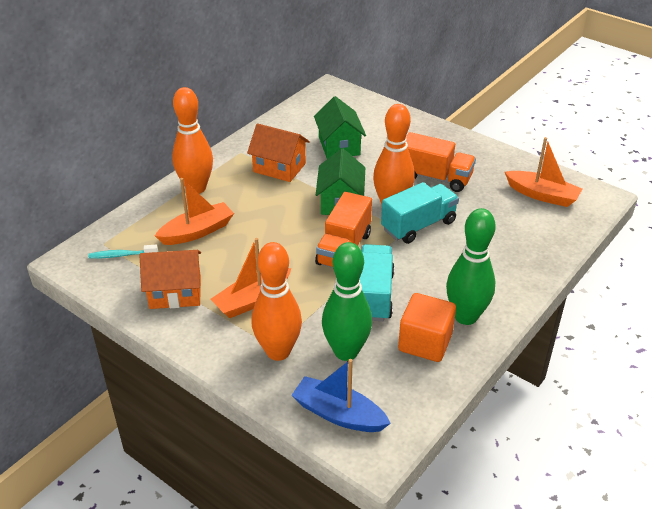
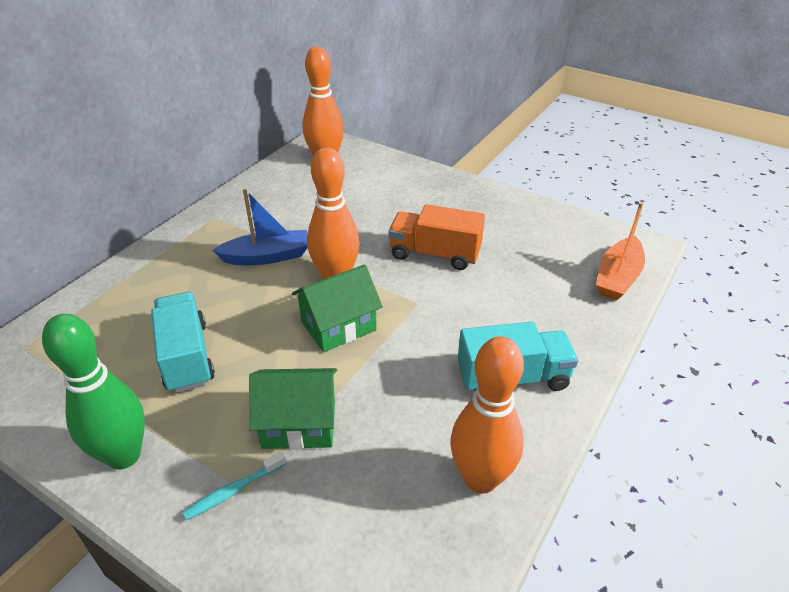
green bowling pin: [322,242,372,361] [446,208,496,325] = 2 -> [42,314,145,469] = 1
orange boat: [155,178,234,245] [211,238,292,318] [505,137,582,207] = 3 -> [596,202,645,301] = 1
orange cube: [398,293,456,362] = 1 -> none = 0
orange house: [139,250,201,309] [247,123,310,182] = 2 -> none = 0
orange truck: [315,192,372,268] [406,132,476,192] = 2 -> [389,204,485,270] = 1

